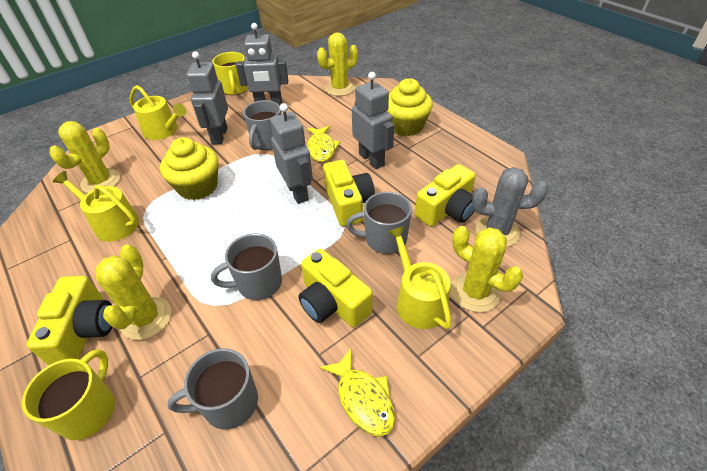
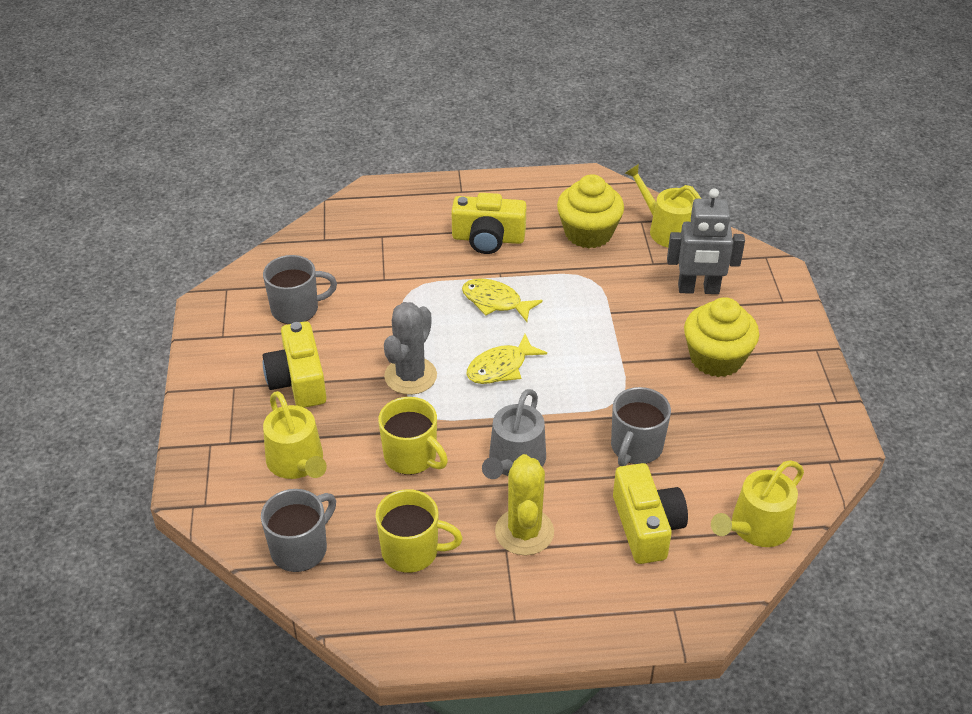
grey mug: [167,348,258,430] [211,233,282,300] [243,100,281,150] [346,192,412,254] = 4 -> [261,489,336,572] [263,255,337,324] [611,387,671,466] = 3
grey robot: [186,51,228,144] [236,23,289,105] [270,103,313,204] [352,72,394,169] = 4 -> [667,188,745,294] = 1
grey watering can: none = 0 -> [482,389,546,479] = 1
yellow cactus: [50,121,120,193] [96,245,171,340] [317,32,358,96] [451,226,523,312] = 4 -> [495,454,554,555] = 1
yellow camera: [27,276,113,365] [298,249,373,328] [323,160,375,226] [415,164,476,227] = 4 -> [263,321,327,408] [451,193,527,254] [613,463,688,564] = 3

